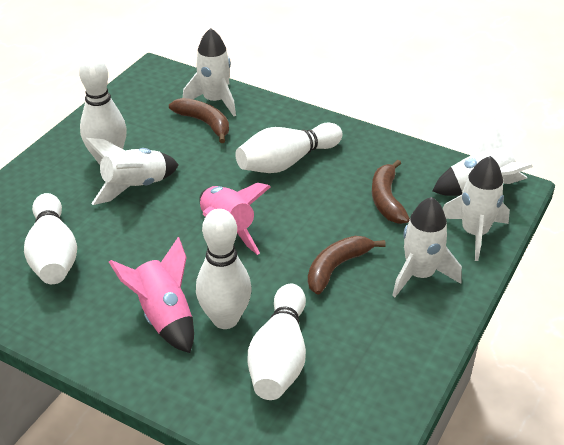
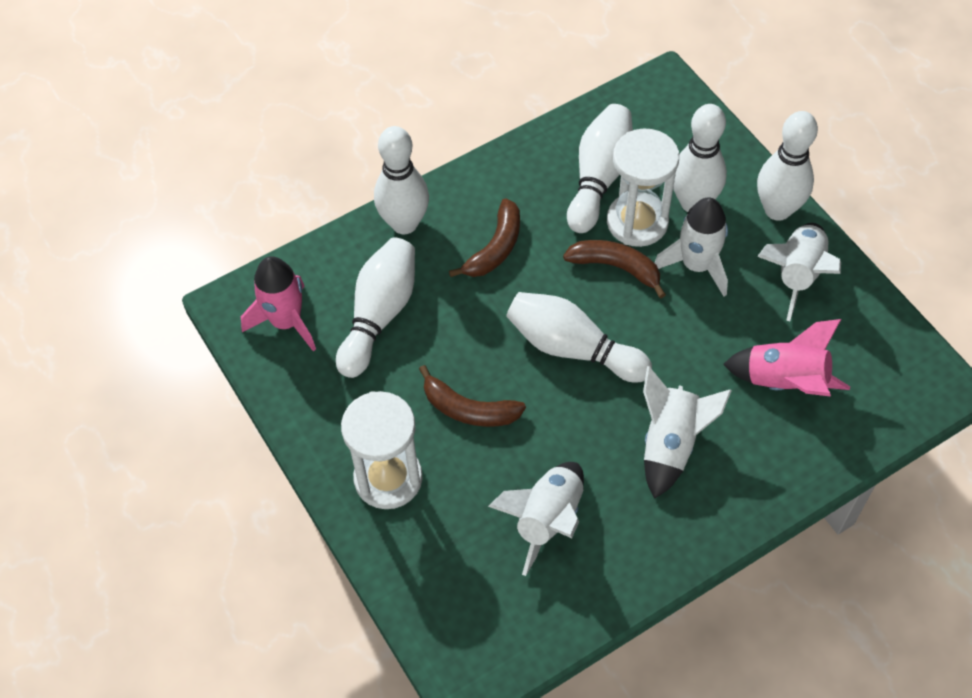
white bowling pin: [24,193,77,284] [79,56,127,164] [196,209,252,329] [235,123,342,173] [248,284,306,400] = 5 -> [336,237,415,378] [374,126,429,234] [506,292,652,383] [567,104,633,233] [673,104,727,212] [757,111,818,221] = 6
white hourglass: none = 0 -> [341,391,423,509] [607,129,679,247] = 2
white rocket: [84,138,179,205] [183,28,236,116] [392,197,462,297] [432,120,533,196] [443,156,510,261] = 5 -> [488,462,584,576] [643,366,732,499] [654,197,728,296] [757,223,841,321] = 4

